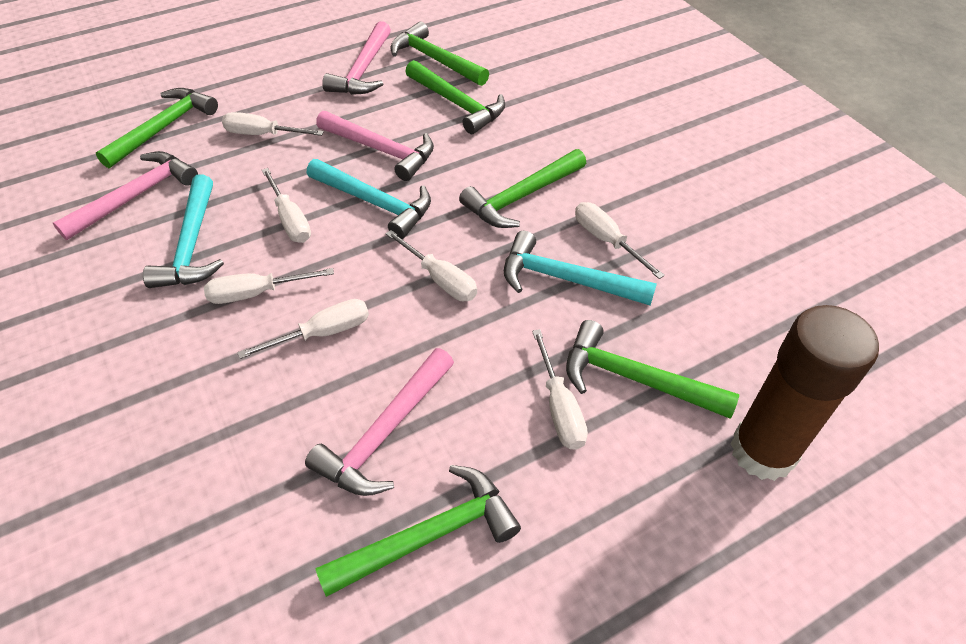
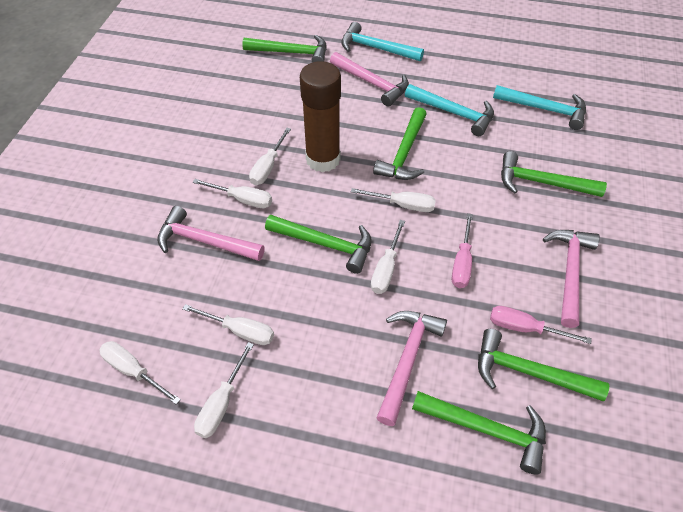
pink screwdriver: none = 0 -> [452,213,473,288] [490,306,592,344] = 2

